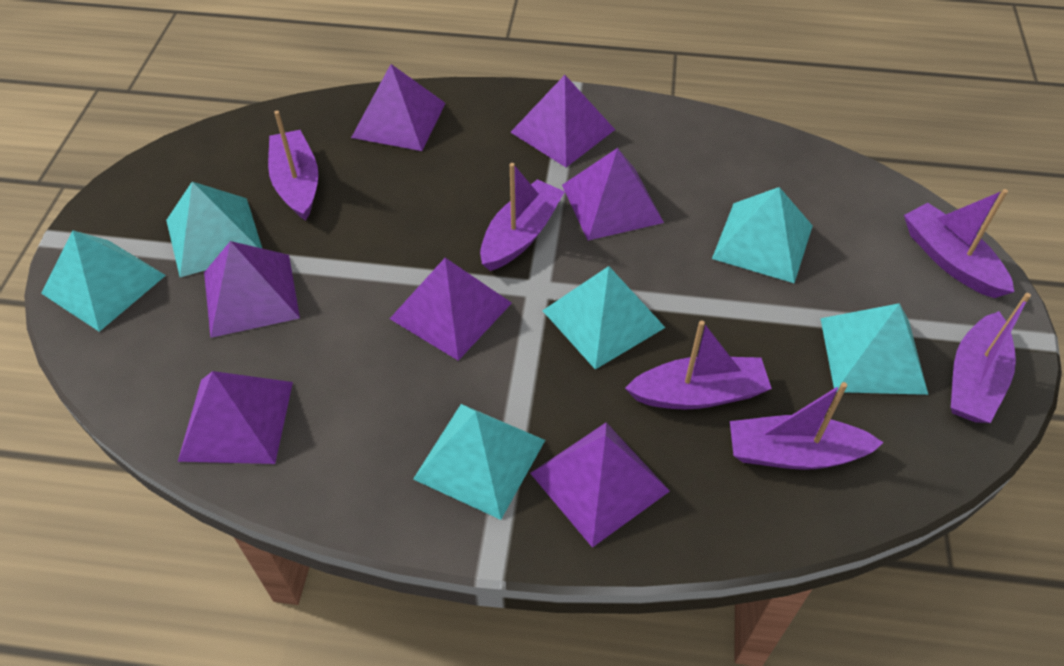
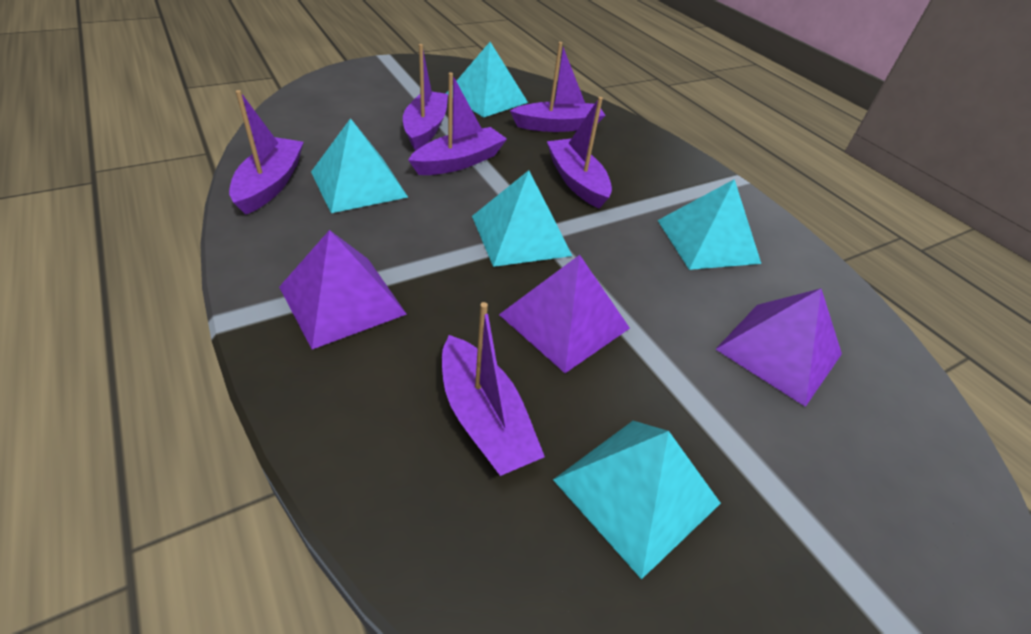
purple pyramid: [178,371,293,464] [204,241,300,338] [351,64,446,151] [390,258,512,361] [510,75,615,167] [530,422,670,548] [562,148,664,240] = 7 -> [279,230,407,349] [499,255,630,373] [715,288,842,407] = 3
turquoise pyramid: [41,230,166,332] [166,182,262,277] [413,404,545,520] [542,266,666,370] [712,187,813,283] [820,303,928,395] = 6 -> [311,118,408,213] [446,42,528,117] [472,170,572,267] [553,421,721,580] [657,179,761,270] = 5

